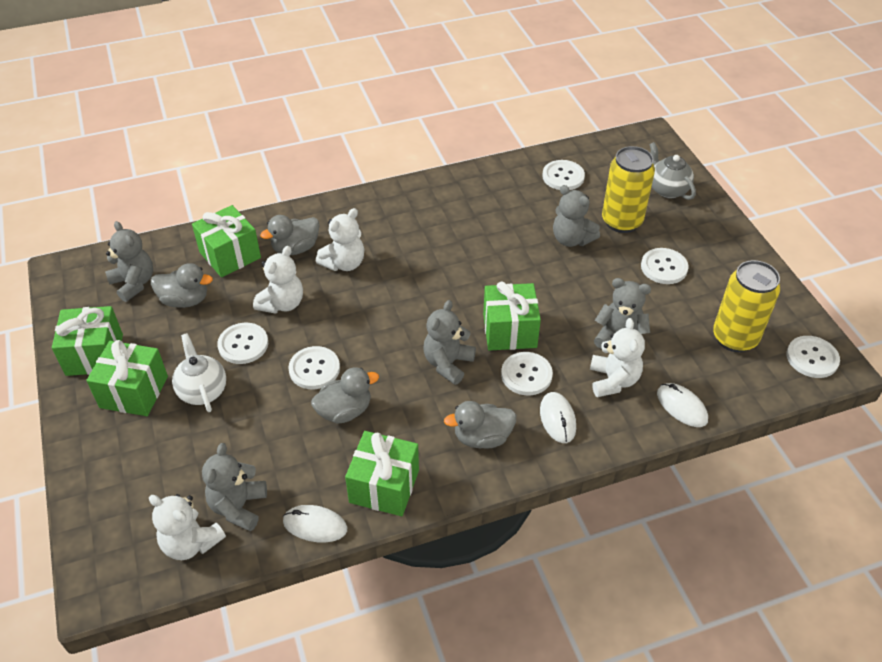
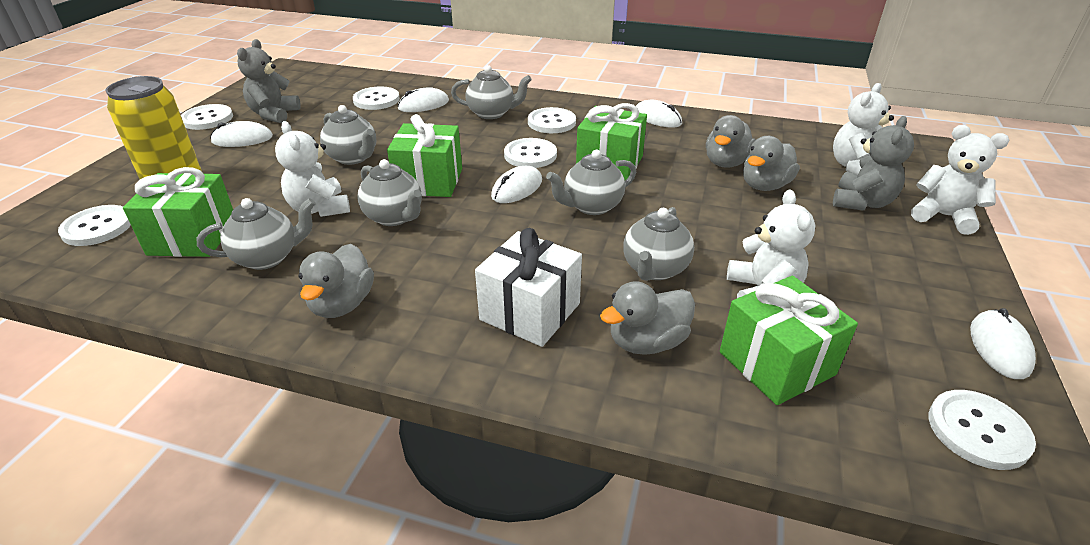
green gift: [52,306,123,376] [86,340,168,416] [192,205,261,277] [345,431,419,516] [483,282,541,351] = 5 -> [123,167,233,257] [387,114,462,197] [576,103,647,181] [720,276,858,405] = 4
grey teapot: [649,142,696,200] = 1 -> [197,198,316,270] [320,105,376,165] [357,159,422,226] [451,65,532,119] [546,150,636,215] [623,207,694,281] = 6
grey teddy bear: [105,221,153,302] [202,443,267,531] [423,300,476,385] [553,185,600,247] [594,278,651,349] = 5 -> [237,39,301,123] [833,116,914,211] = 2
white gift: none = 0 -> [475,228,582,347] = 1
white mouse: [283,505,347,542] [540,392,576,443] [657,383,708,427] = 3 -> [210,121,273,147] [398,87,449,112] [491,166,542,203] [636,100,682,128] [970,308,1036,379] = 5
white teapot: [172,333,226,412] = 1 -> none = 0
yellow can: [602,146,655,233] [713,260,780,352] = 2 -> [105,76,202,179] = 1

